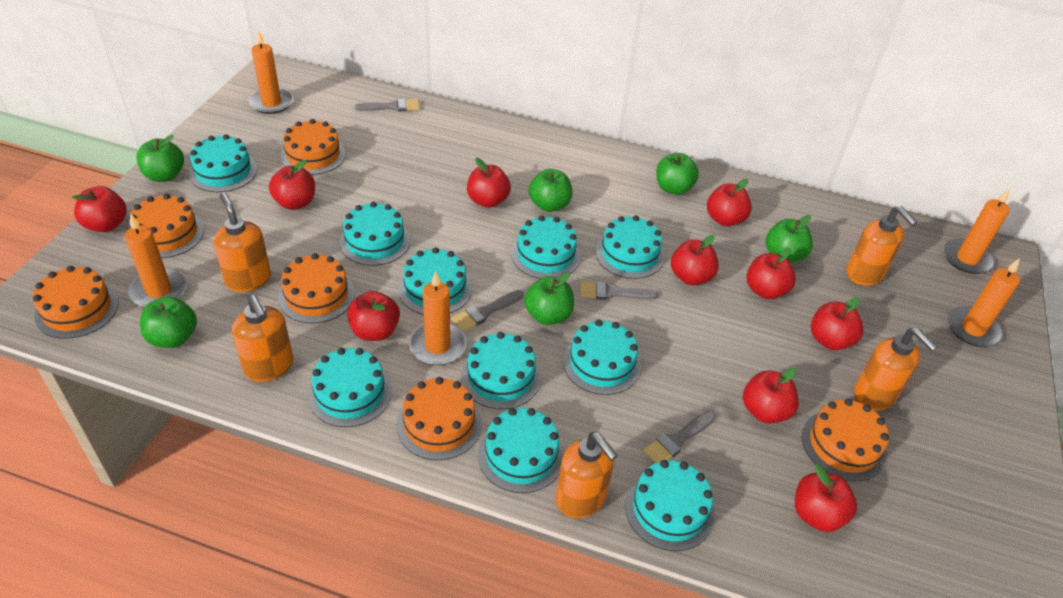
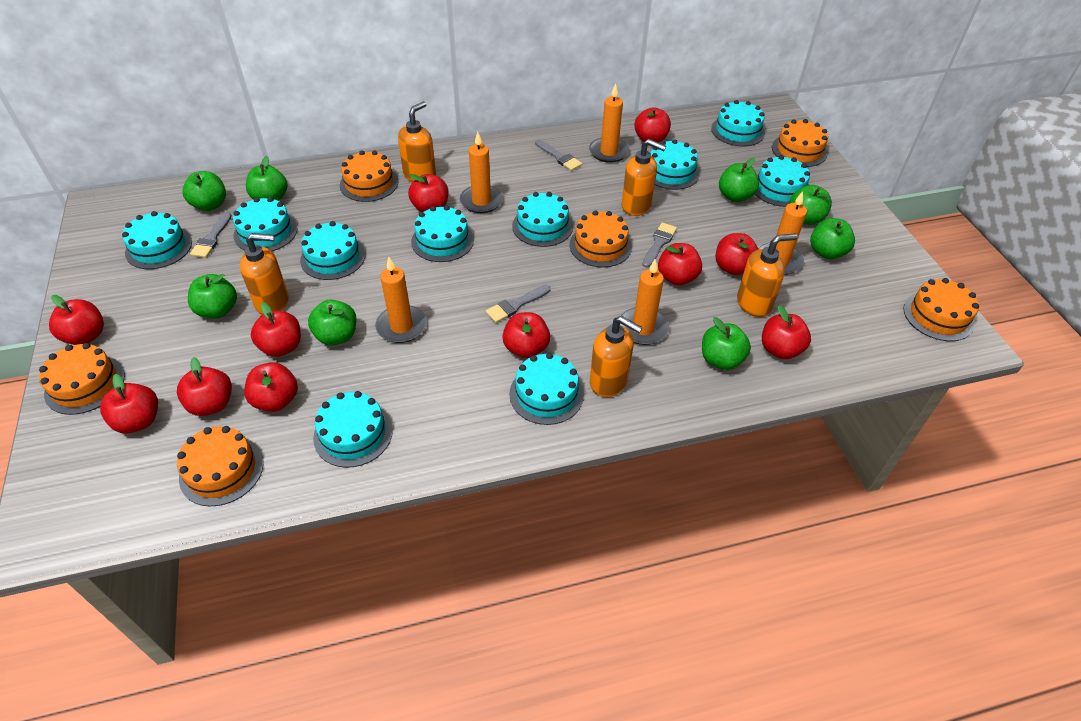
green apple: [136,135,184,182] [140,296,197,348] [524,272,574,325] [529,169,573,212] [656,153,699,195] [766,215,813,263] = 6 -> [183,171,226,211] [188,274,237,318] [246,156,288,201] [308,300,356,345] [702,317,751,370] [719,158,759,202] [789,185,832,225] [810,218,855,259] = 8
red apple: [72,186,127,232] [269,160,315,210] [347,291,400,341] [467,158,511,208] [671,235,719,285] [707,179,752,226] [743,368,799,424] [746,248,796,299] [795,464,857,532] [811,297,864,350] = 10 -> [49,295,104,345] [100,374,158,433] [177,357,232,416] [244,362,298,412] [251,302,301,357] [408,174,449,212] [502,312,550,358] [634,107,671,143] [658,243,702,286] [716,233,758,275] [762,305,811,359] = 11

